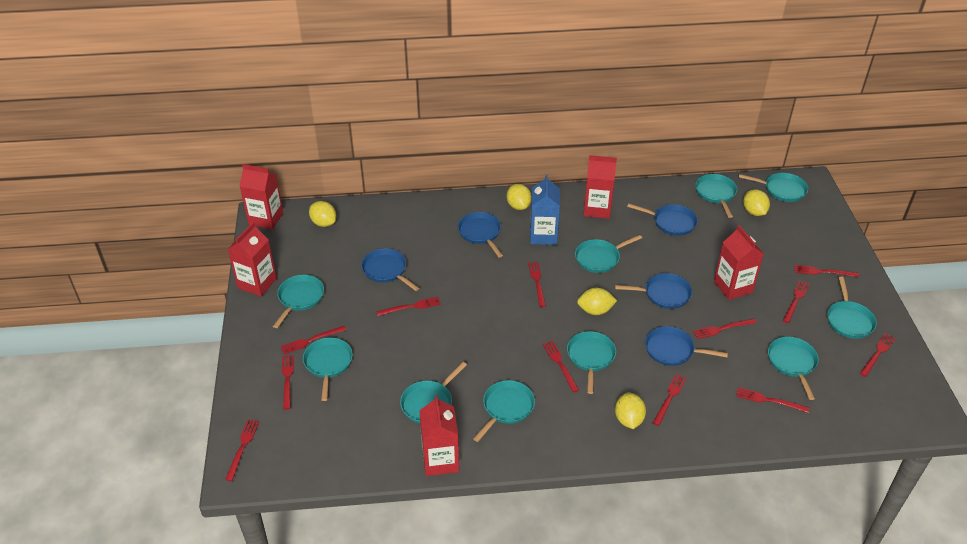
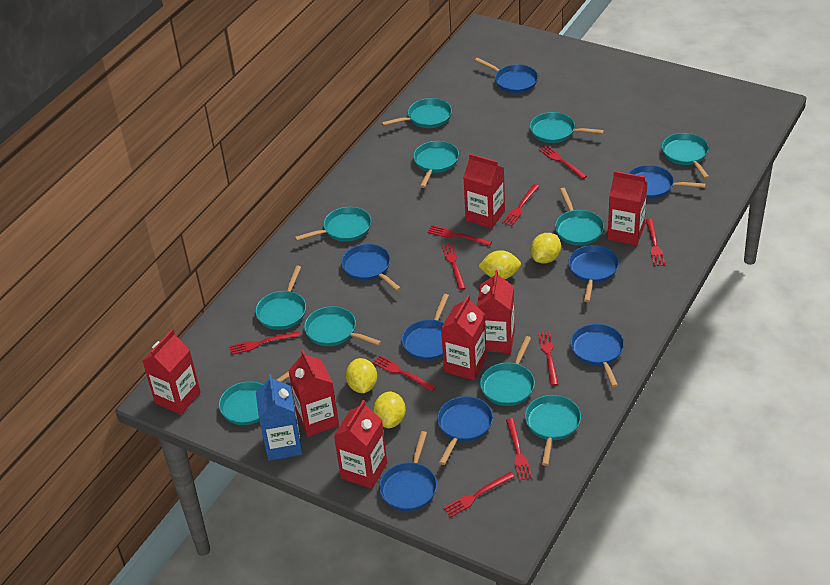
blue pan: [361,248,419,291] [458,212,503,257] [615,273,692,309] [627,203,698,236] [645,326,728,366] = 5 -> [341,244,401,291] [379,431,437,511] [402,294,449,360] [437,396,493,465] [475,58,538,93] [568,245,619,302] [570,324,624,387] [629,165,706,199] = 8
red carton: [228,222,277,297] [240,164,283,230] [419,395,459,476] [583,155,617,219] [714,225,764,300] = 5 -> [143,329,201,414] [288,350,339,437] [334,400,387,489] [441,295,487,380] [463,154,505,229] [477,270,515,353] [608,171,648,245] = 7
red fork: [225,419,259,481] [281,326,346,354] [282,355,294,410] [376,297,441,316] [528,262,546,307] [543,341,579,392] [653,374,687,426] [693,318,757,339] [736,387,809,413] [783,280,810,323] [794,265,859,277] [860,333,896,377] = 12 -> [229,331,300,355] [372,355,436,391] [427,225,492,246] [441,243,465,290] [443,472,514,517] [502,184,539,226] [506,418,532,481] [538,331,558,386] [539,145,587,179] [646,219,666,266] = 10
turquoise pan: [273,275,324,328] [303,337,353,401] [400,362,467,423] [473,380,535,442] [567,331,616,394] [575,235,642,273] [695,174,737,218] [738,173,808,202] [768,337,819,400] [827,277,877,339] = 10 -> [219,371,290,425] [255,266,306,330] [295,207,371,242] [304,306,381,346] [382,98,452,128] [413,141,459,188] [480,336,535,406] [525,395,581,466] [530,112,604,143] [555,188,604,246] [662,133,709,179] = 11
yellow lemon: [309,201,336,227] [507,184,532,210] [577,288,617,315] [615,392,646,429] [743,189,770,216] = 5 -> [346,358,377,393] [373,391,406,428] [479,250,521,279] [531,233,561,263] = 4

